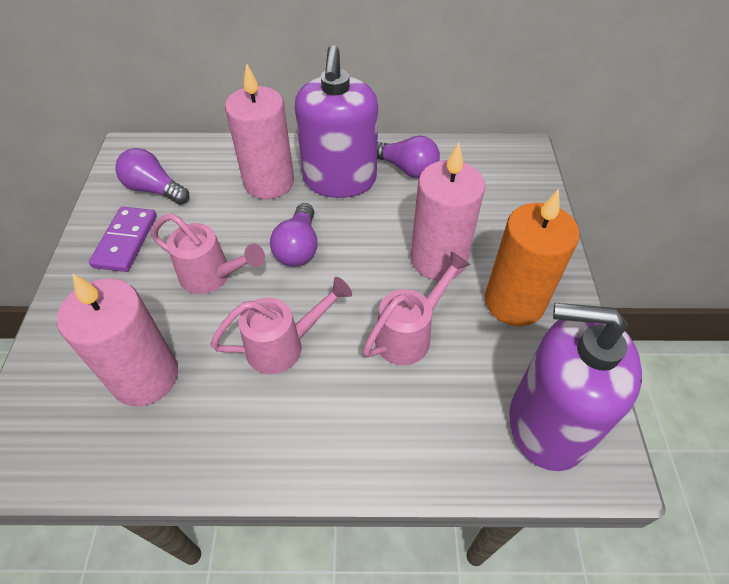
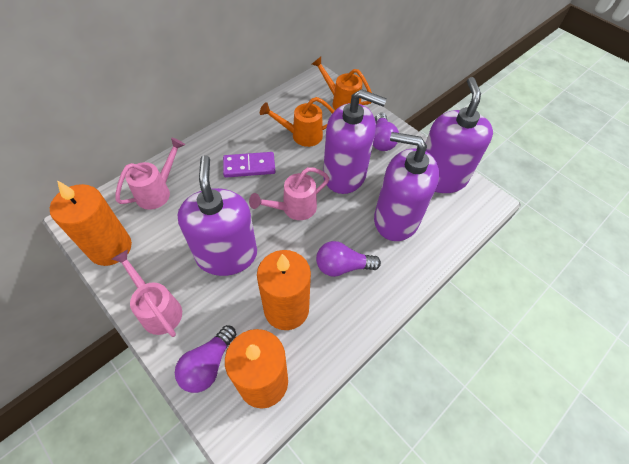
orange candle: [485,189,580,326] = 1 -> [50,181,132,266] [225,329,288,409] [257,250,311,330] = 3
orange watering can: none = 0 -> [260,97,334,147] [312,57,372,110] = 2
pink candle: [57,273,178,406] [225,63,294,199] [411,143,485,280] = 3 -> none = 0
purple soap dispenser: [295,45,378,198] [509,303,642,471] = 2 -> [177,155,257,276] [323,89,387,194] [374,132,439,241] [426,77,493,193] = 4

